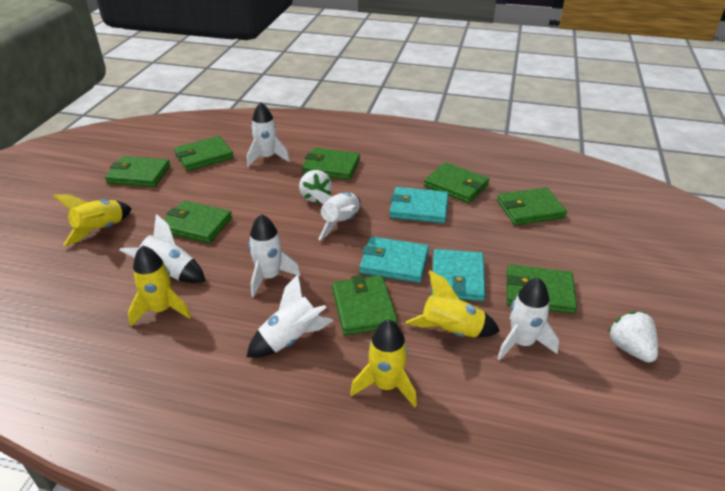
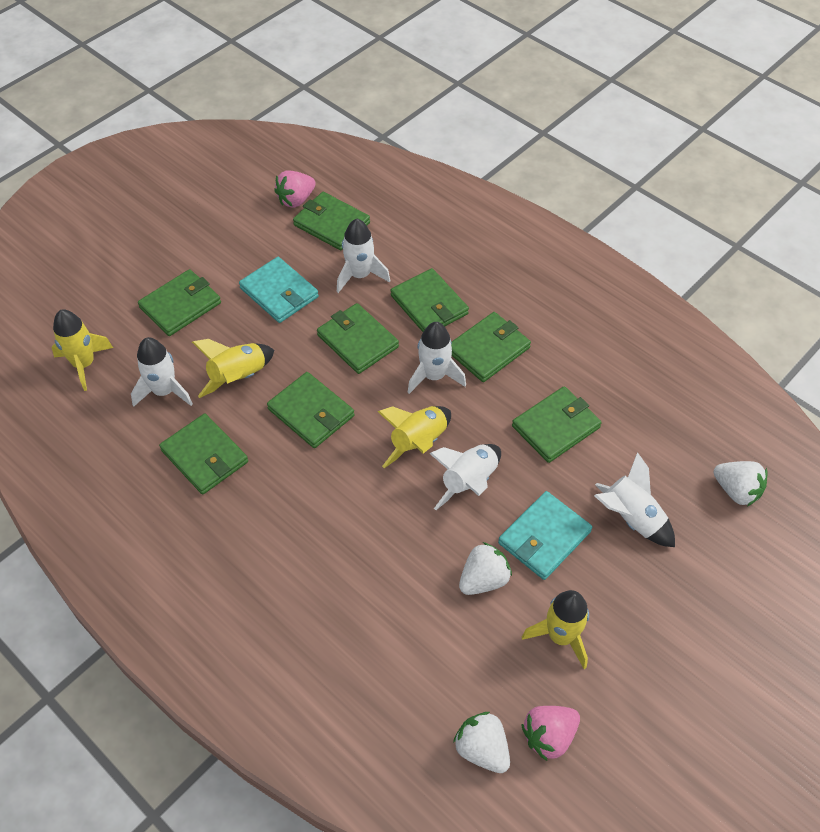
pink strawberry: none = 0 -> [274,170,316,208] [521,706,580,761] = 2
turquoise wallet: [359,237,429,283] [390,187,449,223] [431,249,486,301] = 3 -> [239,257,319,323] [498,491,592,580] = 2
white rocket: [120,214,205,283] [247,102,290,167] [247,274,333,358] [248,214,301,297] [307,189,360,240] [497,278,559,361] = 6 -> [131,337,193,407] [337,219,390,293] [408,322,466,394] [429,444,501,510] [594,452,675,547] = 5
white strawberry: [299,170,332,203] [608,311,658,363] = 2 -> [453,712,510,773] [459,542,512,595] [714,461,768,506] = 3

